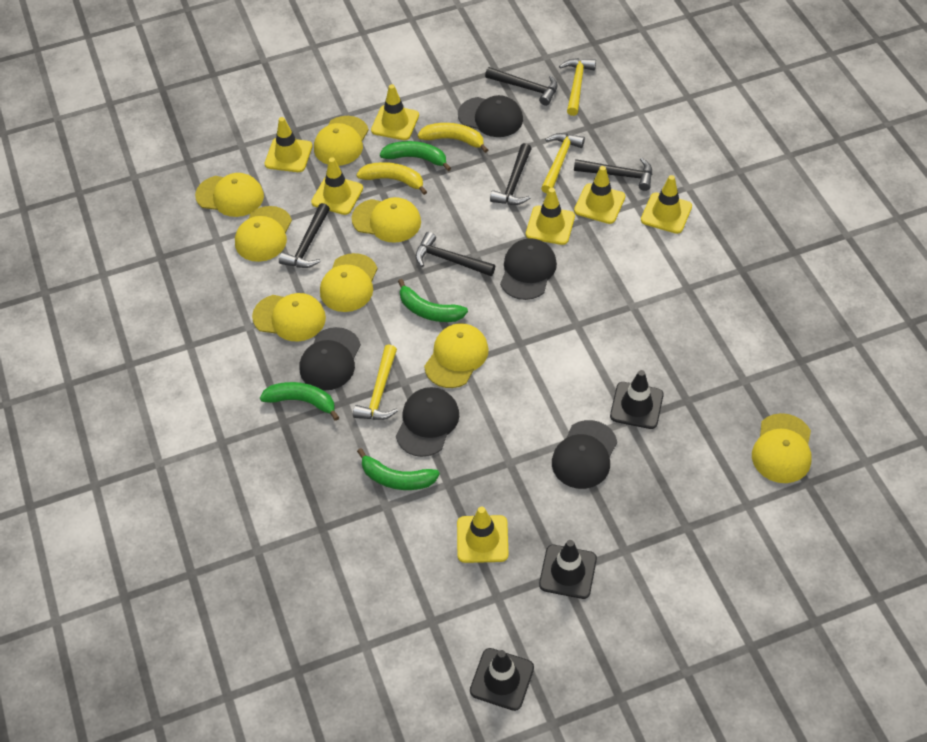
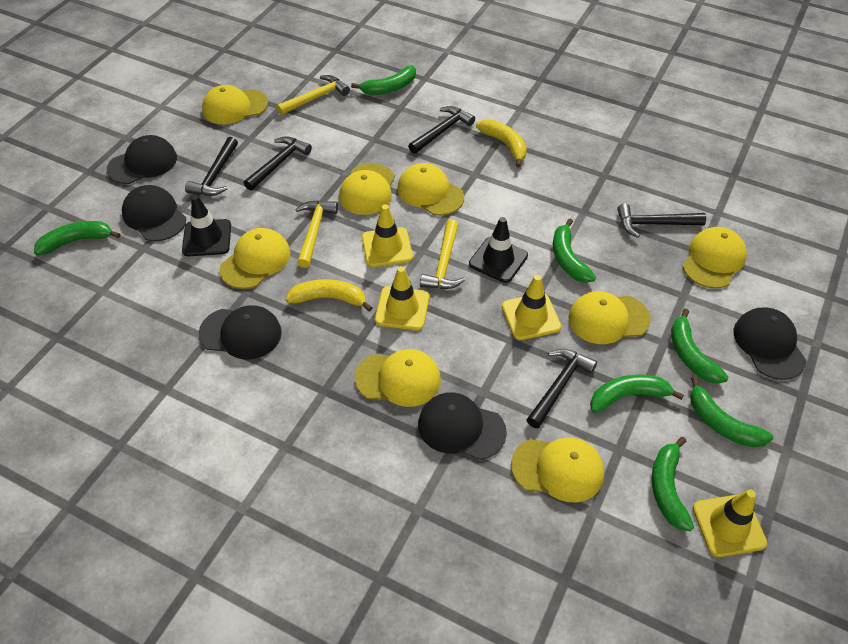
black traffic cone: [470,648,534,711] [539,540,597,599] [610,370,664,429] = 3 -> [182,195,231,256] [469,217,528,283] = 2
green banana: [260,382,339,421] [357,448,440,490] [380,141,451,171] [398,279,468,322] = 4 -> [34,221,120,256] [351,65,416,95] [553,219,596,283] [590,374,684,413] [652,437,694,531] [671,308,728,384] [690,376,773,447] = 7
yellow traffic cone: [265,117,313,172] [311,157,363,215] [371,84,419,140] [457,506,509,563] [526,188,575,245] [574,166,625,224] [641,175,692,234] = 7 -> [362,204,413,267] [375,266,429,330] [502,275,561,340] [693,489,767,557] = 4

